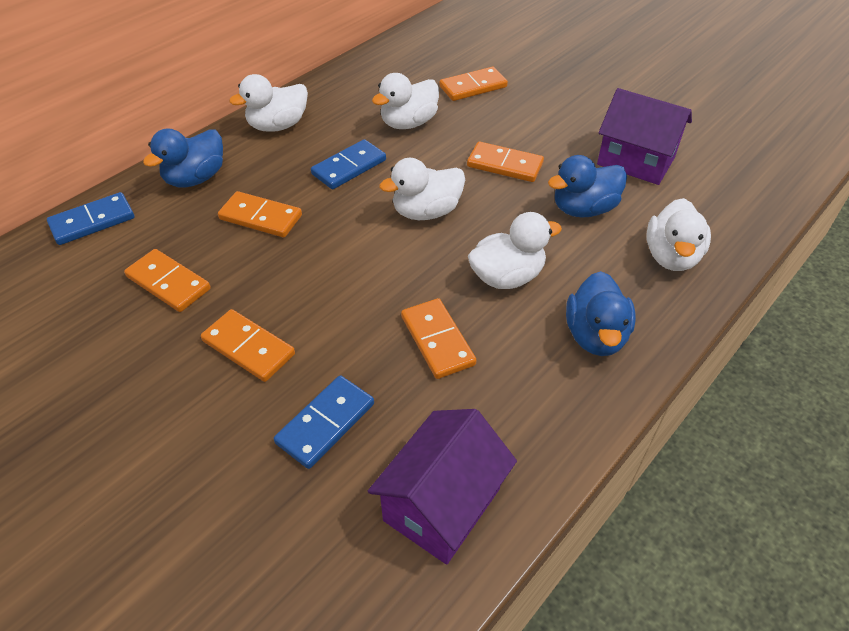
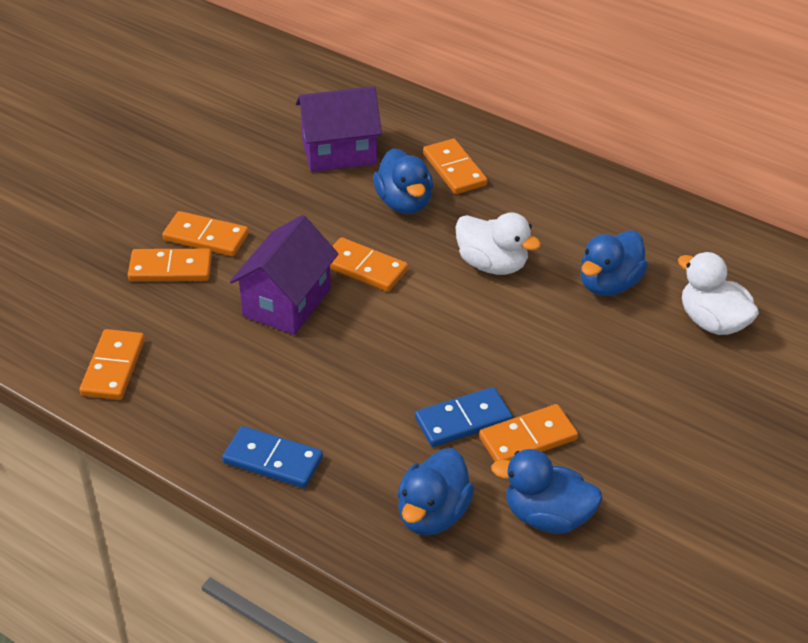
blue domino: [47,192,134,245] [274,375,374,469] [311,139,386,189] = 3 -> [222,426,323,488] [415,387,512,447] = 2
blue duck: [143,128,223,188] [548,155,627,218] [566,271,636,356] = 3 -> [373,148,433,214] [398,448,474,535] [491,449,603,534] [581,230,648,296] = 4
white duck: [229,74,308,132] [372,73,439,129] [379,158,465,220] [468,212,562,289] [646,198,711,271] = 5 -> [455,212,541,275] [678,252,759,335] = 2

